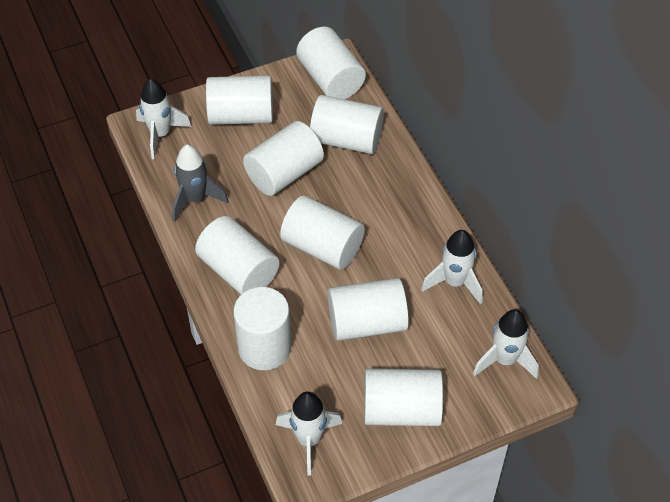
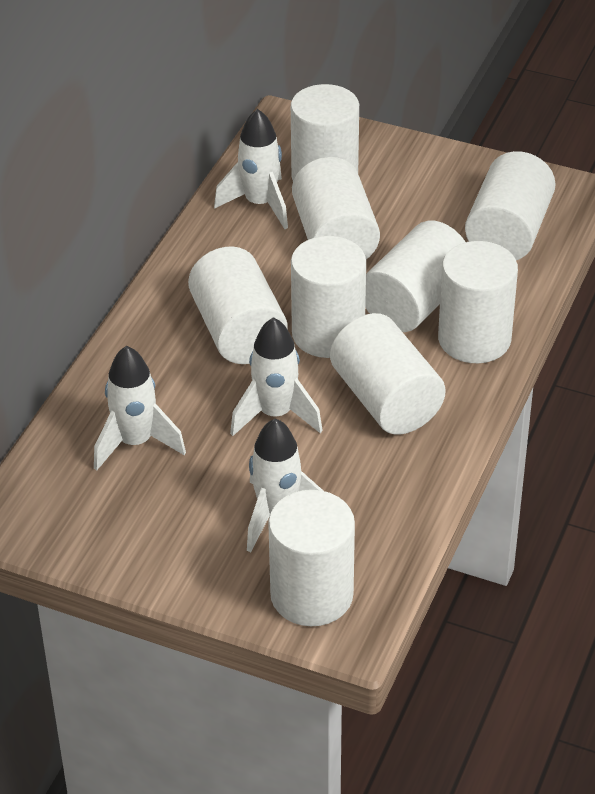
grey rocket: [172,145,229,221] = 1 -> none = 0

